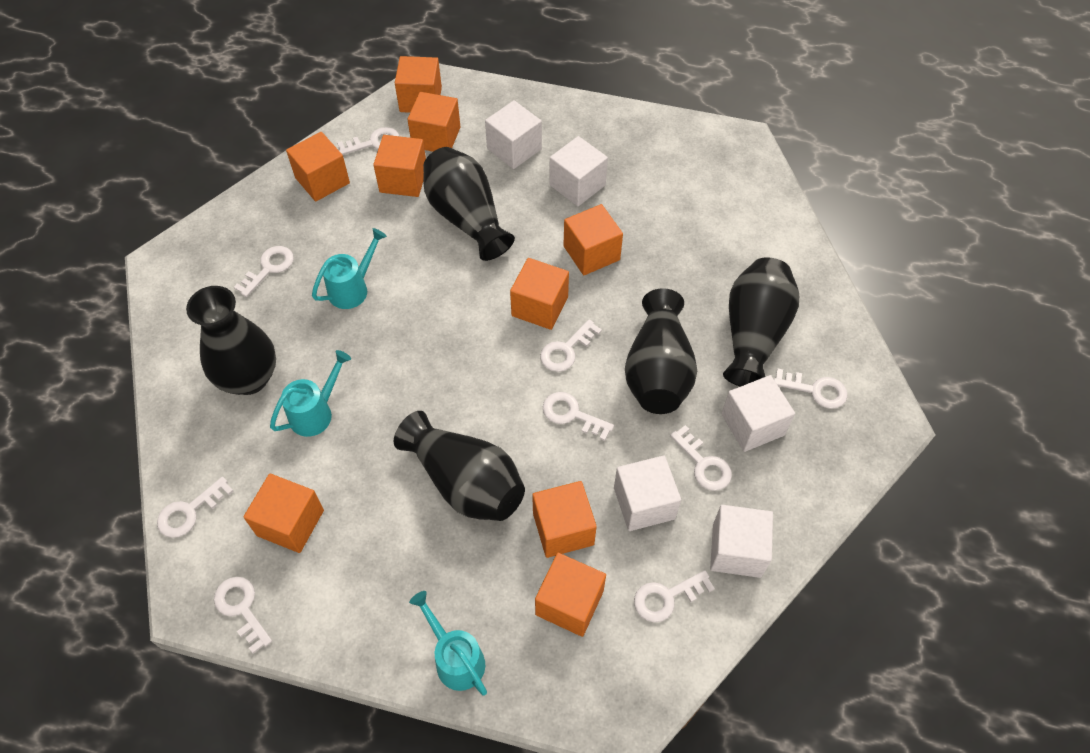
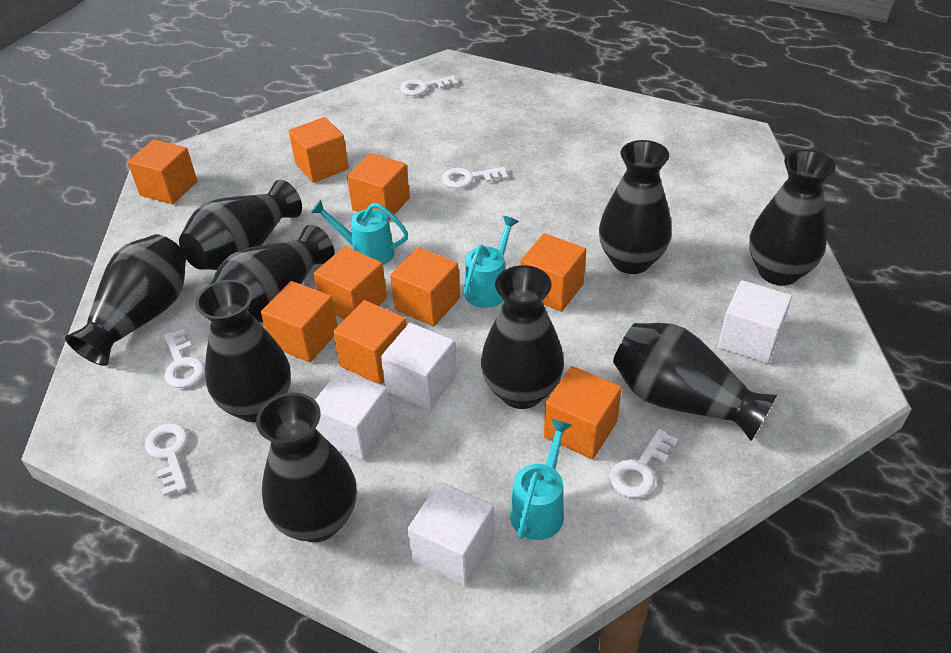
black vase: [186,286,276,395] [394,411,525,521] [423,147,515,261] [625,288,697,414] [723,257,799,387] = 5 -> [65,234,186,366] [179,180,302,270] [195,280,291,422] [211,225,335,323] [256,393,357,542] [481,265,564,409] [599,140,672,274] [613,323,777,441] [749,150,836,286] = 9
white cube: [485,100,542,169] [549,136,608,206] [614,455,681,531] [710,505,773,578] [721,375,795,452] = 5 -> [315,369,392,461] [381,323,457,410] [408,481,494,586] [718,280,792,364] = 4
white key: [157,477,233,538] [214,577,272,654] [234,246,294,297] [337,127,400,155] [540,320,602,372] [543,392,614,441] [634,570,715,622] [670,425,732,491] [774,369,848,409] = 9 -> [145,423,188,496] [164,329,205,388] [400,75,458,96] [442,167,508,188] [609,429,678,498] = 5

